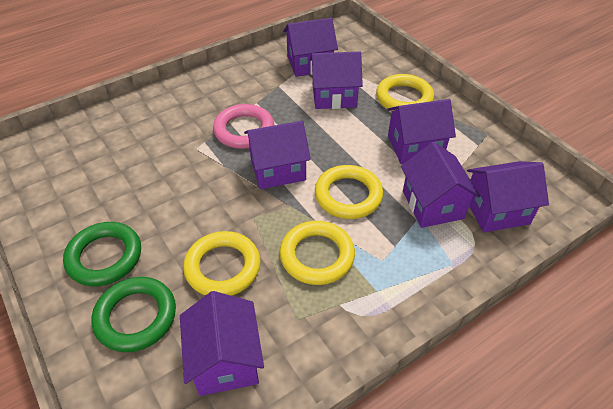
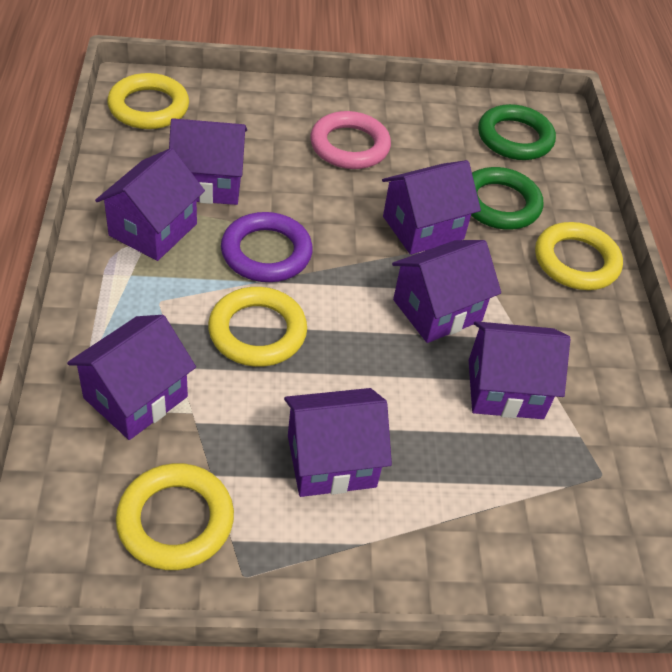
purple ring: none = 0 -> [221,212,313,282] = 1

